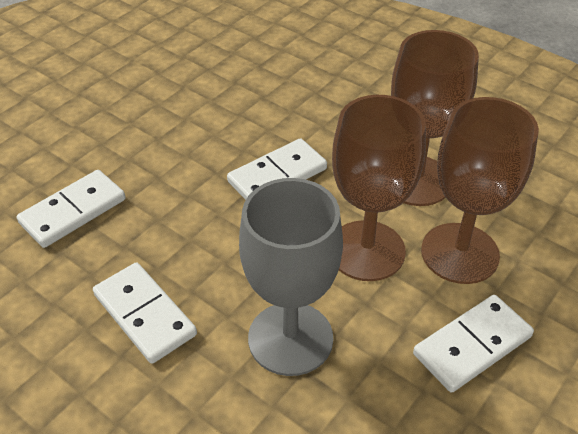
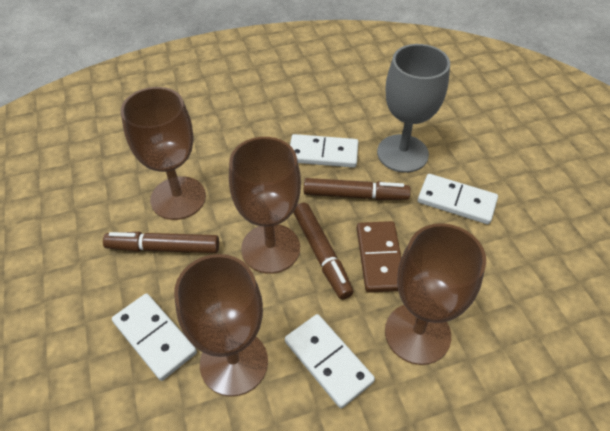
brown domino: none = 0 -> [357,221,401,293] = 1
brown goblet: [332,95,426,281] [391,30,479,206] [421,97,539,284] = 3 -> [121,87,206,220] [174,254,268,397] [229,137,301,274] [385,223,486,365] = 4
brown marker: none = 0 -> [103,232,219,253] [293,203,354,300] [304,178,411,200] = 3

